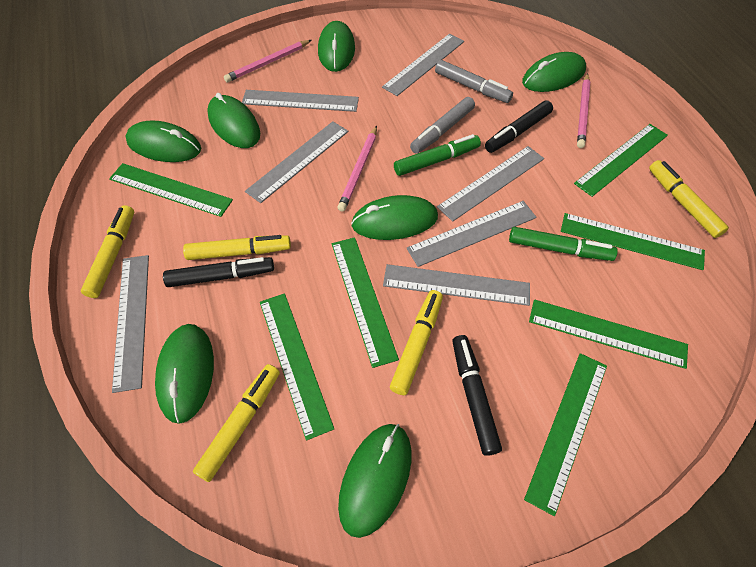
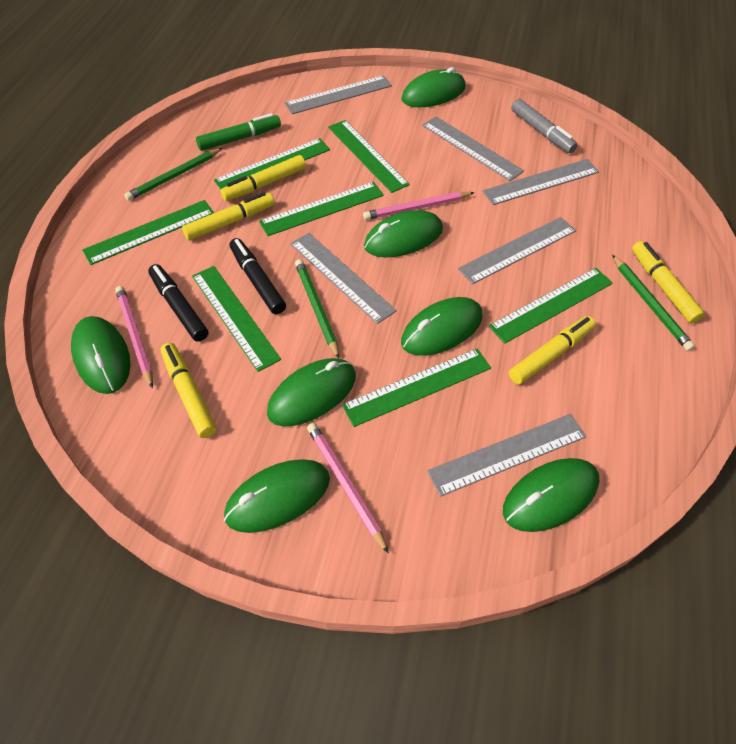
black marker: [163,257,274,287] [452,335,502,456] [485,100,553,153] = 3 -> [148,264,208,342] [229,238,286,314] = 2
green marker: [394,134,481,176] [509,227,618,261] = 2 -> [196,113,281,151] = 1
green pencil: none = 0 -> [124,148,223,201] [295,259,339,359] [612,255,695,351] = 3
grey marker: [410,97,475,154] [435,60,513,103] = 2 -> [511,99,577,153] = 1
grey ruler: [112,255,149,393] [242,90,359,112] [245,121,348,203] [382,34,464,96] [383,264,530,306] [407,201,536,267] [437,146,544,221] = 7 -> [285,75,392,114] [291,233,397,324] [422,117,524,181] [427,414,586,497] [458,217,576,284] [483,159,599,205] = 6

